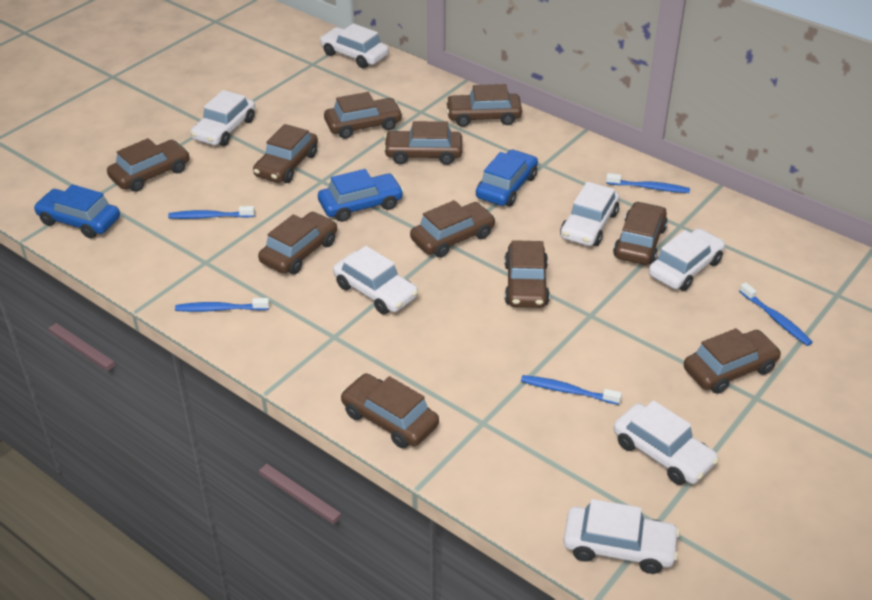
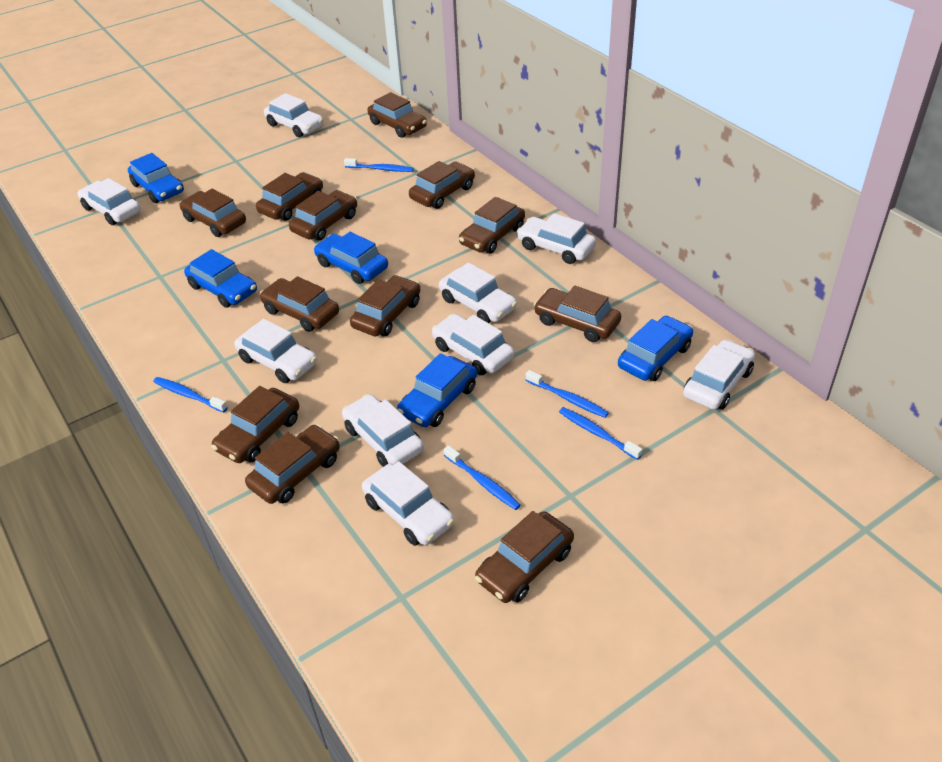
blue car: [34,184,120,238] [318,169,404,222] [476,150,538,206] = 3 -> [128,153,184,203] [184,249,257,308] [314,232,388,284] [397,353,477,427] [618,316,693,381] = 5
brown car: [107,138,190,192] [253,124,318,183] [258,212,337,274] [324,92,403,139] [341,373,439,448] [383,121,462,165] [410,200,496,258] [445,84,522,127] [504,240,550,308] [613,202,668,265] [684,328,781,394] = 11 -> [180,189,246,237] [211,386,299,463] [245,425,340,504] [256,172,323,221] [260,276,339,332] [289,190,357,241] [350,275,420,336] [367,92,427,138] [409,161,475,209] [459,197,525,254] [475,511,574,603] [534,286,621,342] = 12
white car: [190,90,255,146] [320,23,389,68] [333,246,418,314] [560,182,619,246] [563,499,680,574] [614,400,719,485] [649,228,725,291] = 7 -> [78,178,141,225] [234,319,317,383] [264,93,324,137] [342,394,424,467] [362,461,454,546] [432,314,514,375] [439,262,517,323] [517,213,596,264] [683,339,755,410] = 9

